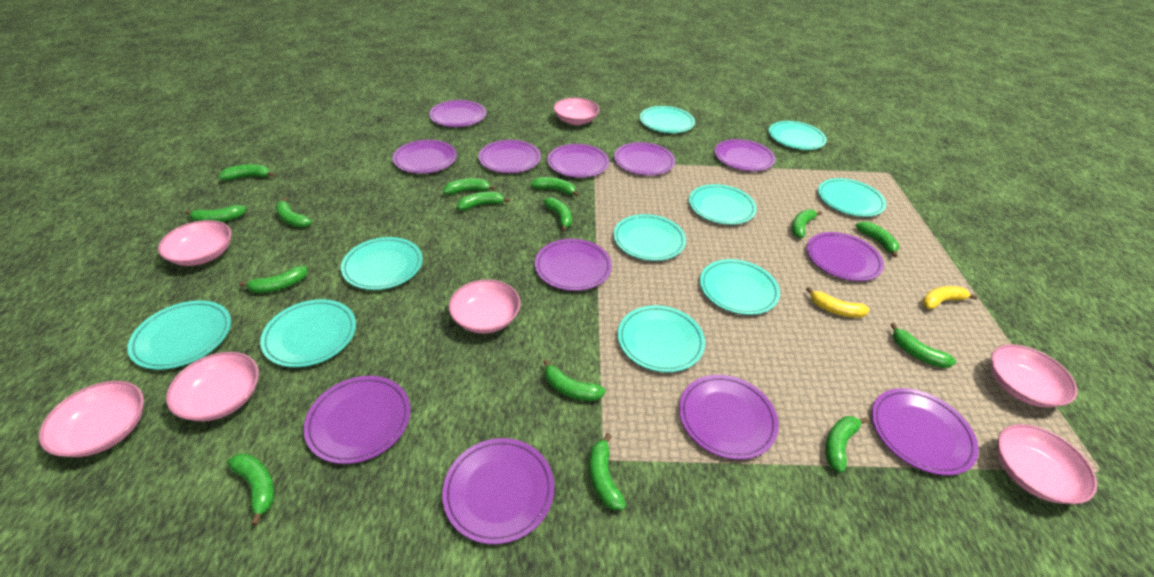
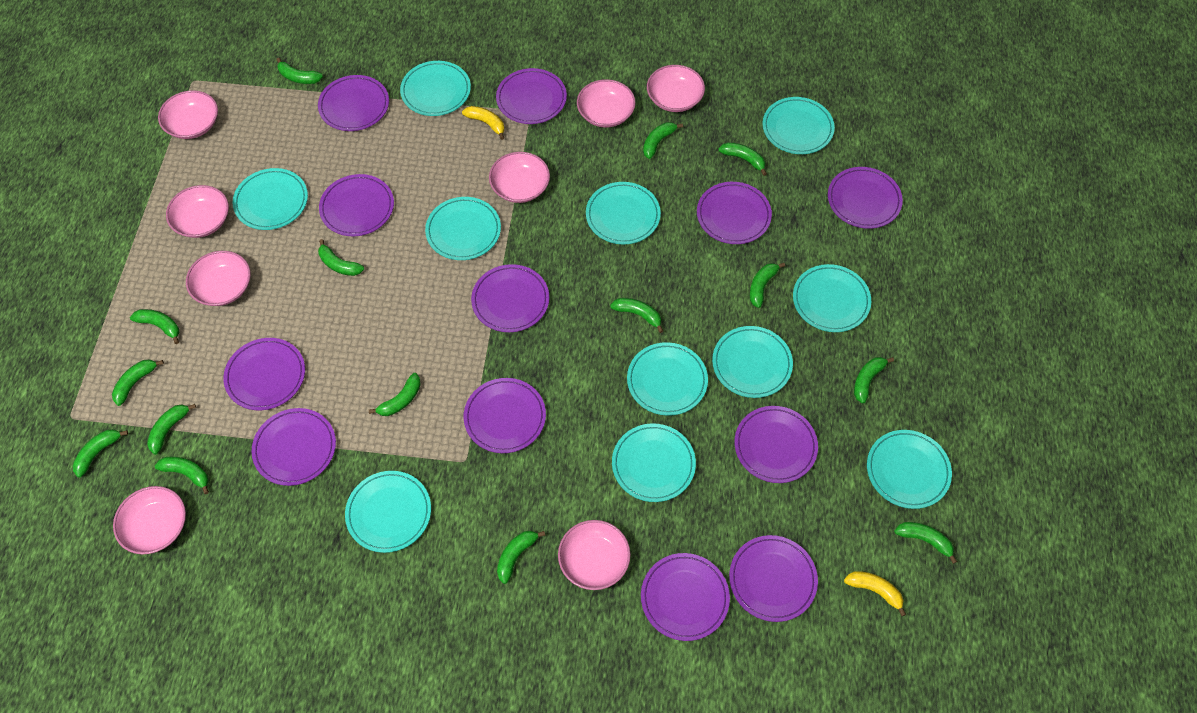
pink bowl: [39,381,144,457] [158,220,232,266] [166,352,259,421] [449,279,521,334] [554,97,600,125] [991,344,1077,407] [998,424,1097,504] = 7 -> [113,486,186,554] [158,90,218,139] [166,185,229,238] [186,251,251,306] [489,152,550,203] [558,520,631,590] [577,79,636,128] [647,65,705,112] = 8
turquoise plate: [127,300,231,370] [260,299,356,368] [341,237,423,290] [613,214,686,261] [618,305,705,373] [640,106,695,133] [689,184,757,225] [700,259,780,315] [769,121,827,150] [818,178,886,217] = 10 -> [233,168,308,230] [345,471,431,553] [400,61,471,116] [425,197,501,260] [586,182,661,245] [612,423,696,502] [627,342,708,416] [712,326,793,398] [763,97,835,154] [793,264,871,332] [867,430,952,509] = 11

